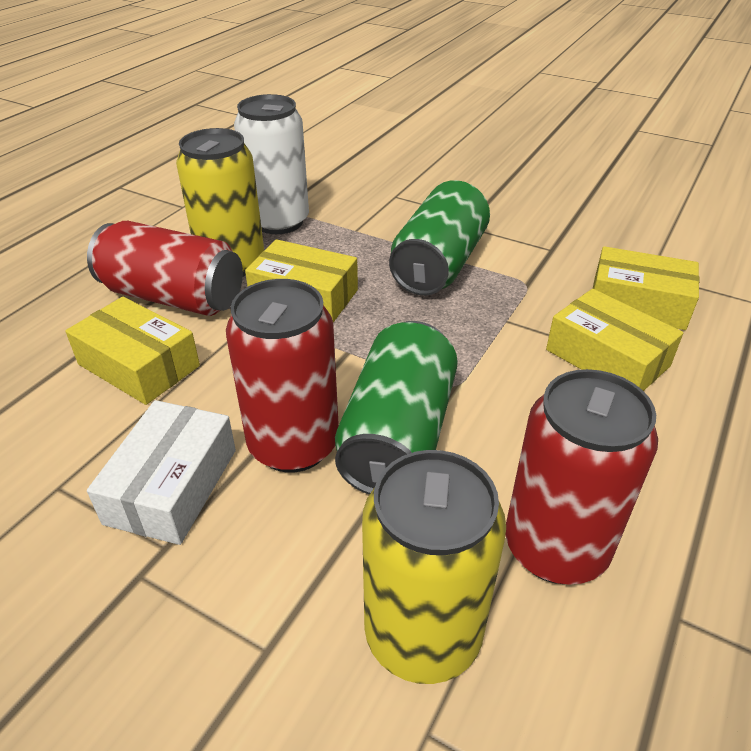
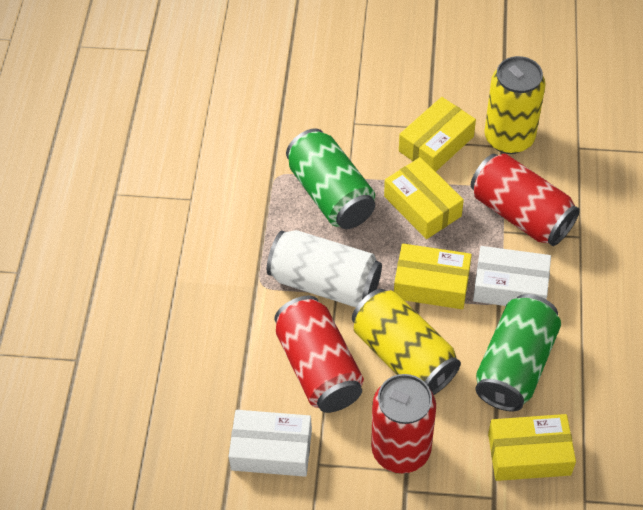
white box: [87,400,236,545] = 1 -> [228,410,312,477] [473,246,551,306] = 2

